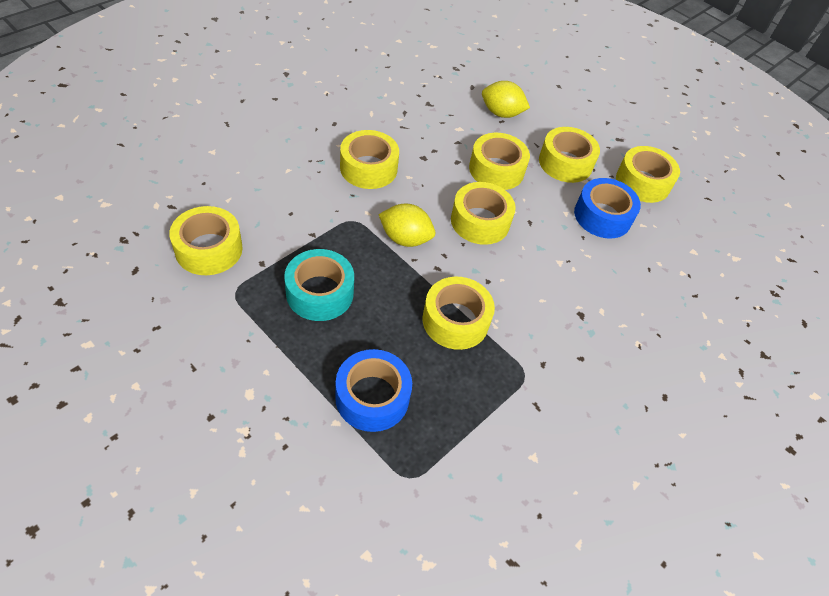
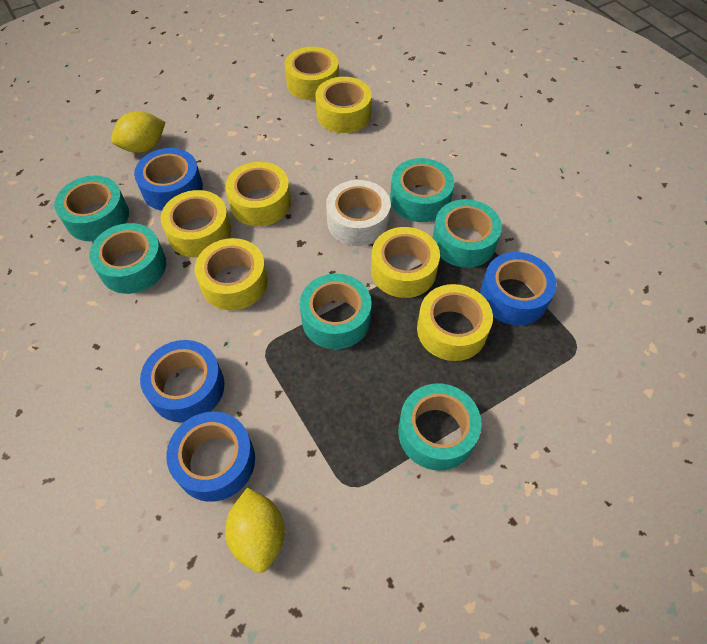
blue tape: [335,349,412,432] [574,178,641,238] = 2 -> [134,148,203,211] [140,340,224,423] [166,412,255,502] [480,252,557,325] = 4
turquoise tape: [284,249,354,321] = 1 -> [54,175,129,241] [89,223,166,294] [299,274,371,349] [390,158,455,222] [398,384,482,470] [433,199,502,268] = 6
white tape: none = 0 -> [326,180,391,246] = 1

